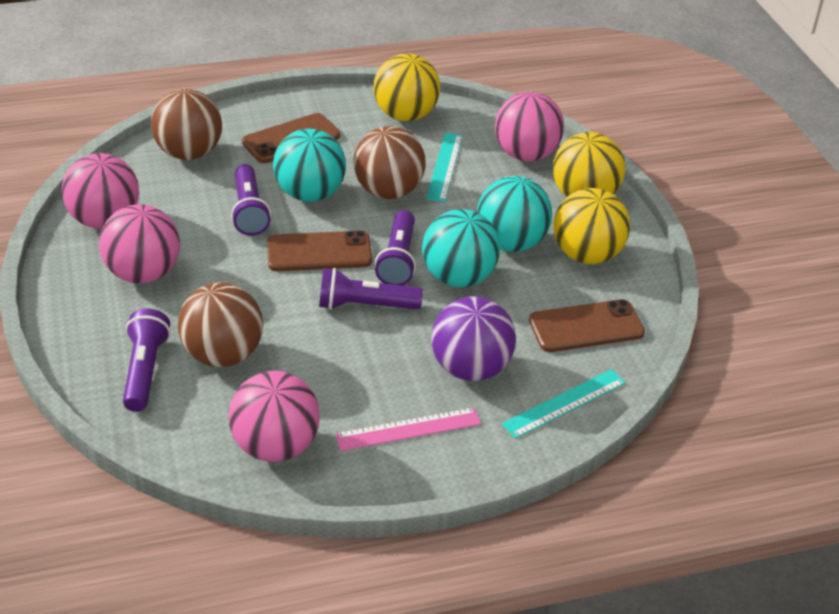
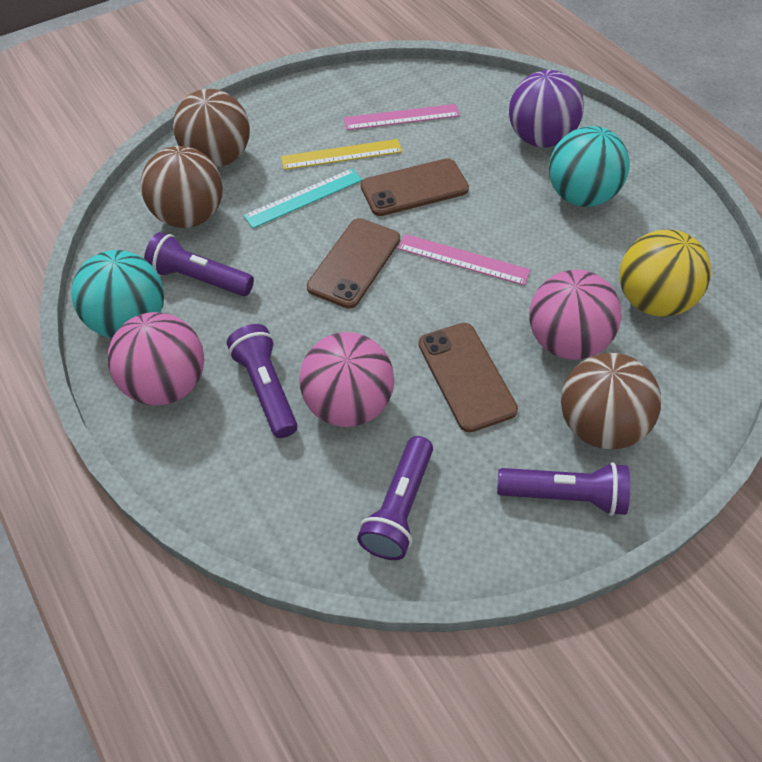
pink ball: [62,153,139,229] [99,204,180,284] [228,371,320,462] [495,91,564,162] = 4 -> [108,312,204,406] [299,332,394,427] [529,270,622,360] = 3
pink ruler: [335,407,481,451] = 1 -> [343,104,460,130] [397,234,530,285] = 2
turquoise ball: [273,129,346,202] [422,209,501,287] [477,176,552,252] = 3 -> [71,250,164,338] [549,126,630,207] = 2
turquoise ruler: [426,133,463,202] [502,369,626,439] = 2 -> [243,168,362,228] = 1
yellow ball: [374,53,440,121] [553,132,625,197] [553,188,630,264] = 3 -> [619,230,711,317] = 1
yellow ruler: none = 0 -> [281,139,402,170] = 1

